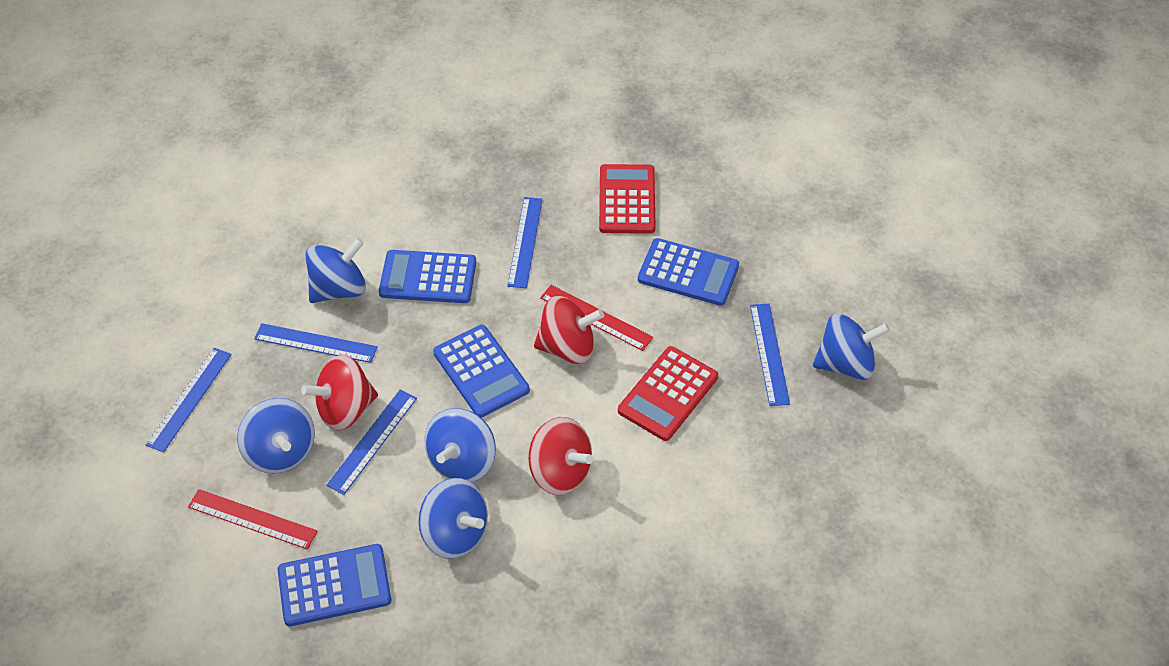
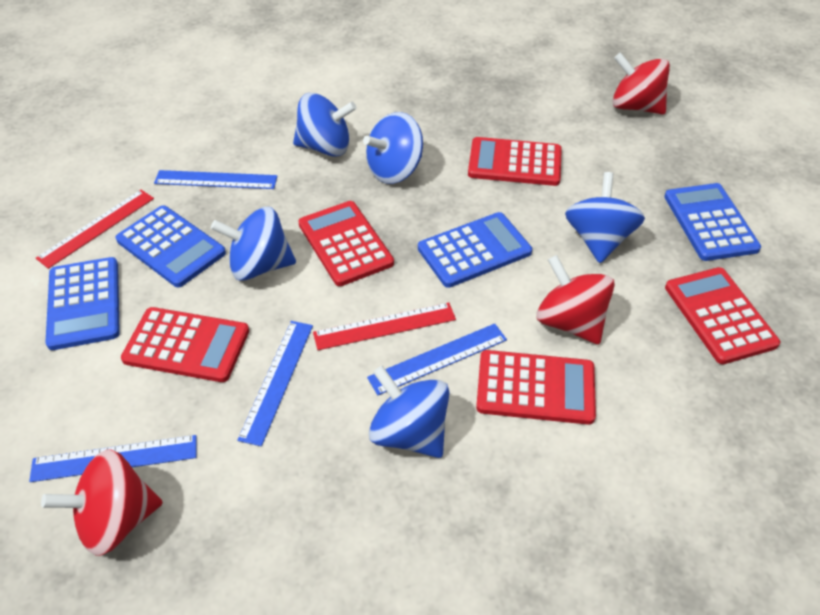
blue ruler: [146,348,232,452] [254,323,378,363] [326,390,417,495] [507,197,543,288] [750,304,790,406] = 5 -> [29,435,197,482] [154,170,277,189] [237,321,313,446] [367,324,507,395] = 4
red calculator: [599,164,655,234] [618,346,718,441] = 2 -> [121,307,249,382] [298,201,394,286] [468,137,562,186] [476,350,596,425] [665,267,780,364] = 5

